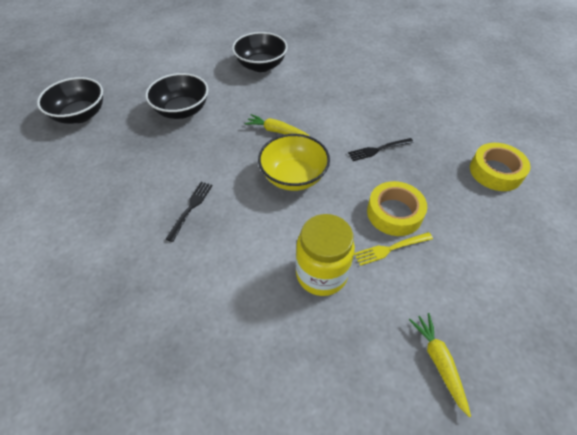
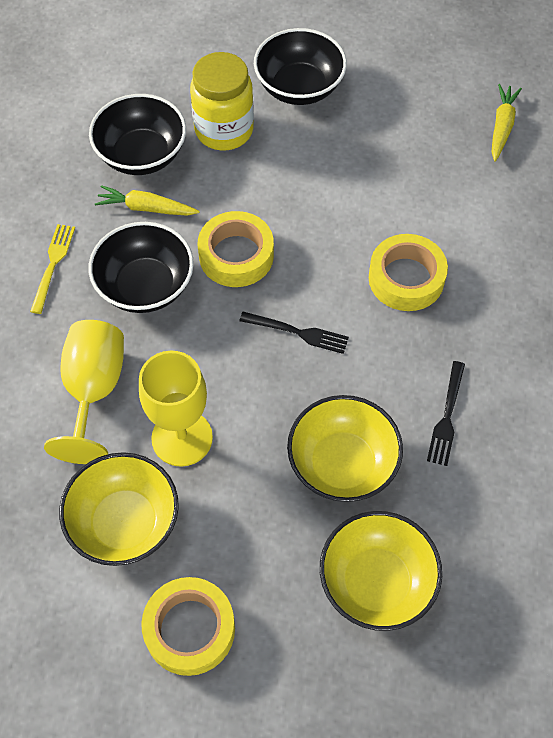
yellow bowl: [258,134,330,191] = 1 -> [59,452,179,566] [287,395,403,502] [320,511,442,631] = 3
yellow goblet: none = 0 -> [44,320,124,464] [139,351,213,467] = 2
yellow tape: [367,181,427,236] [470,143,531,191] = 2 -> [141,577,235,676] [198,211,274,287] [369,234,448,311] = 3

